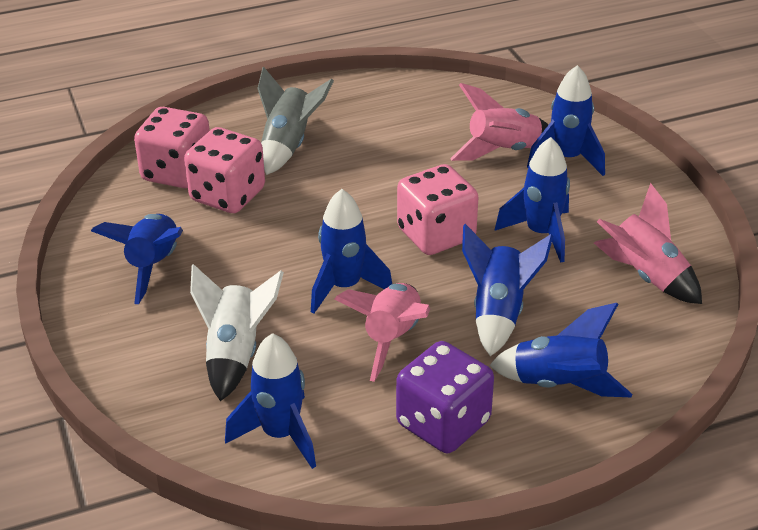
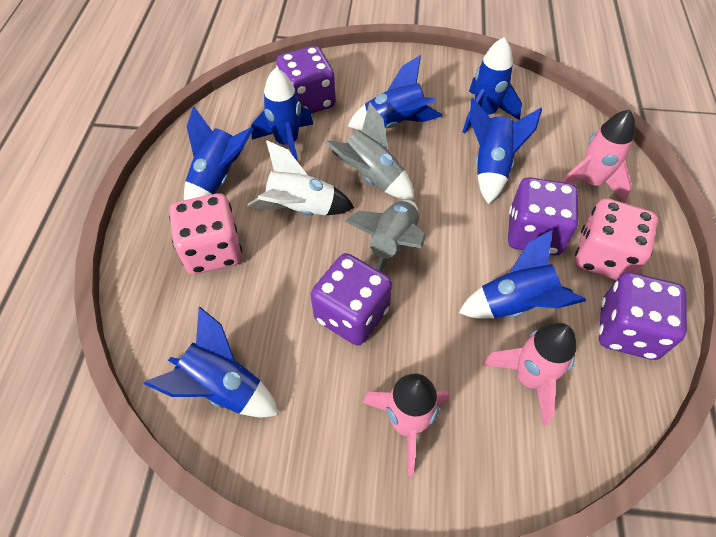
grey rocket: [257,66,334,175] = 1 -> [325,102,414,200] [345,200,426,272] = 2
pink dice: [134,107,210,188] [184,127,265,213] [397,164,478,255] = 3 -> [169,193,242,274] [575,198,658,280] = 2
purple dice: [396,341,494,453] = 1 -> [276,46,335,113] [311,253,392,346] [508,177,578,255] [599,272,687,360] = 4

